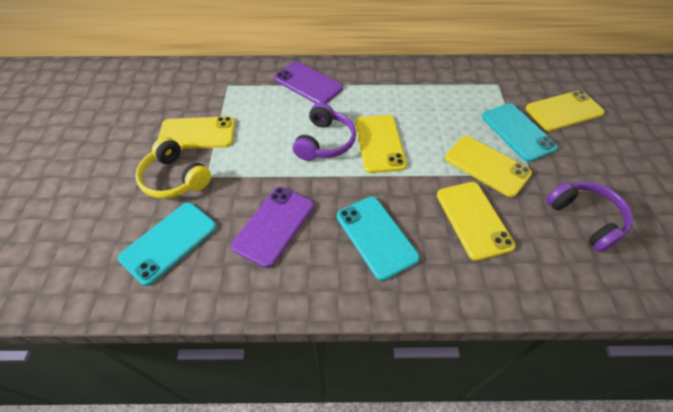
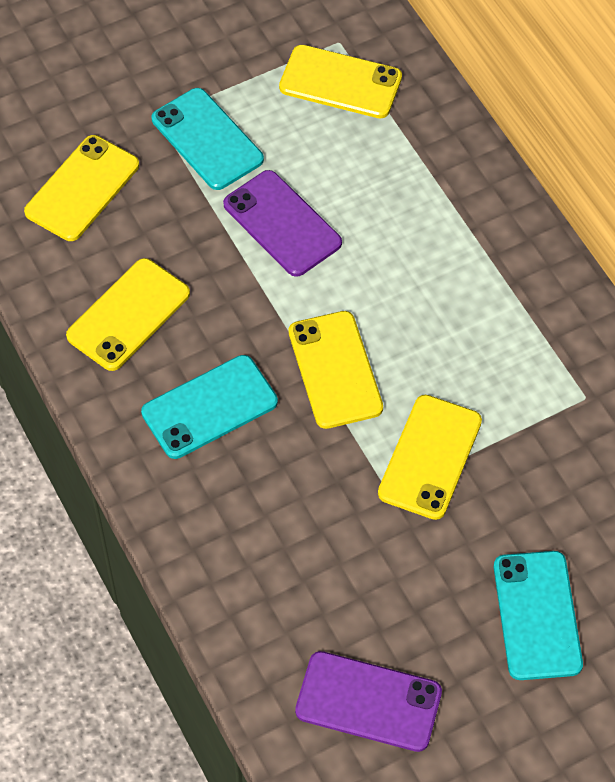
purple headphones: [293,102,356,161] [546,182,633,253] = 2 -> none = 0
yellow headphones: [135,137,211,199] = 1 -> none = 0

